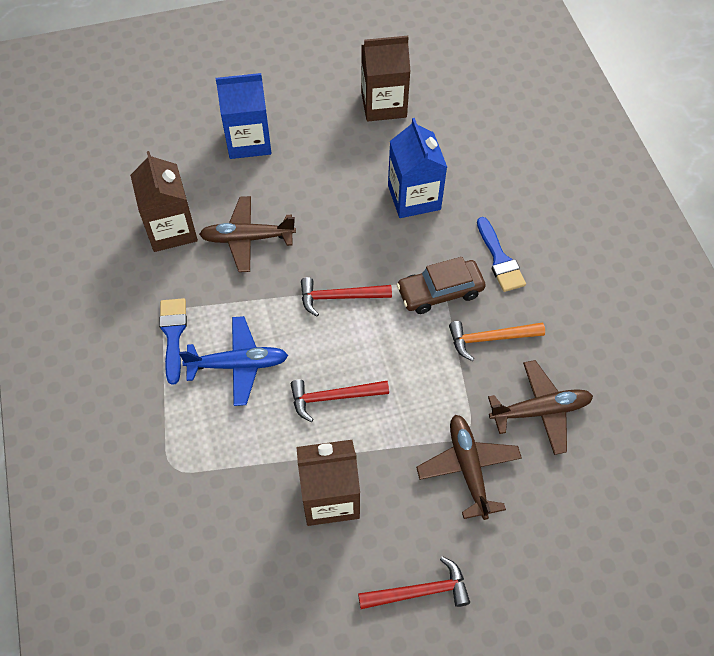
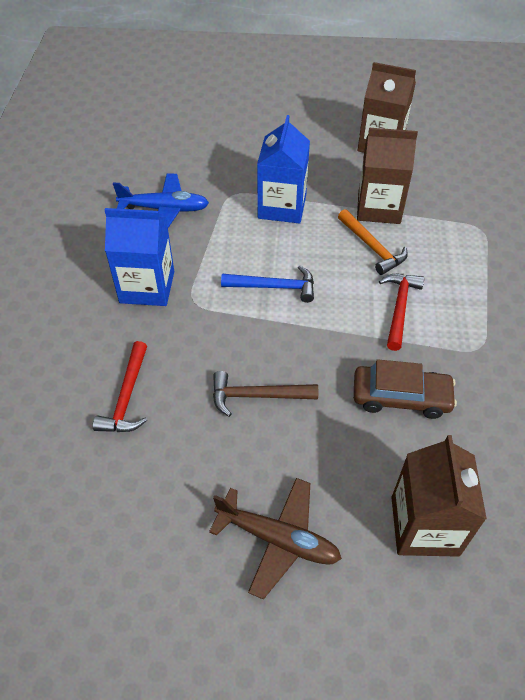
blue brush: [159,298,187,385] [477,217,526,292] = 2 -> none = 0
blue hammer: none = 0 -> [221,266,314,303] = 1
brown hammer: none = 0 -> [213,371,318,417] = 1
brown plane: [199,196,296,272] [416,415,522,520] [488,360,593,455] = 3 -> [209,478,342,600] = 1
red hammer: [291,379,389,422] [301,277,392,316] [358,556,470,609] = 3 -> [93,341,147,432] [379,274,424,351] = 2

